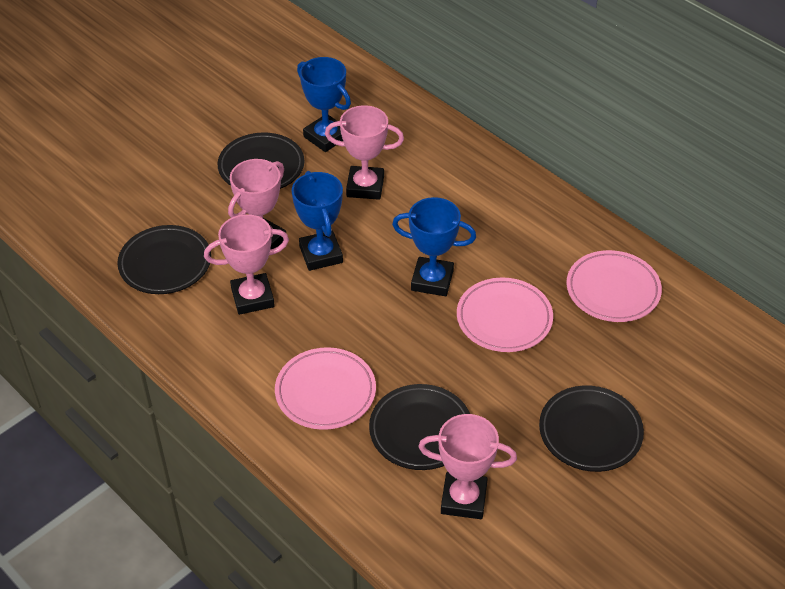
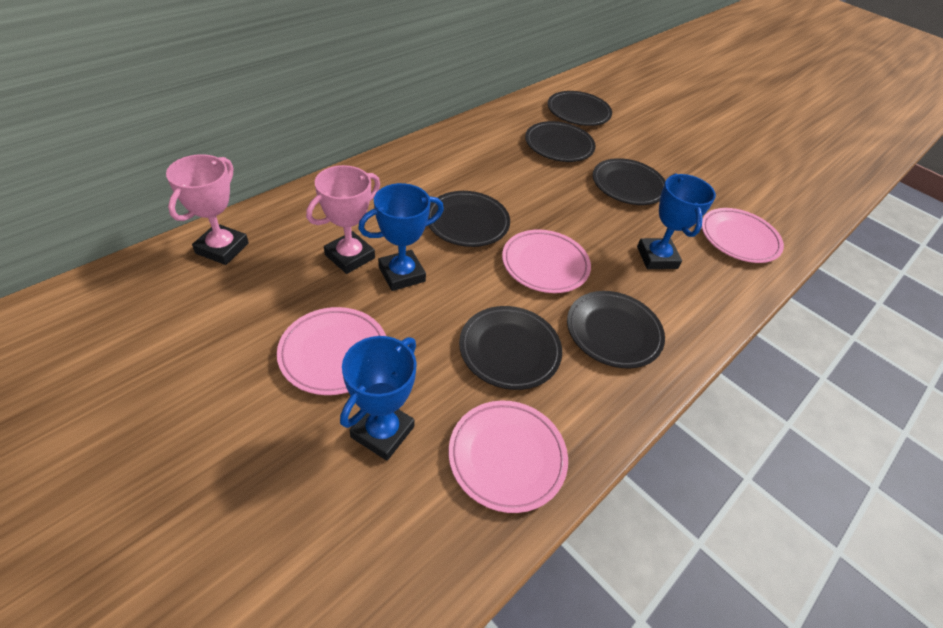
black plate: [117,225,211,294] [218,133,304,189] [369,384,470,470] [539,385,644,472] = 4 -> [428,191,510,247] [459,306,562,390] [525,121,595,162] [548,91,612,126] [567,291,665,369] [593,158,666,205] = 6
pink plate: [275,347,376,430] [457,278,553,352] [566,250,662,322] = 3 -> [277,307,386,395] [449,401,568,513] [502,229,591,293] [702,208,784,263] = 4
pink trophy: [204,214,289,315] [228,159,286,250] [325,105,404,200] [419,414,517,519] = 4 -> [166,154,249,265] [306,165,380,274] = 2

